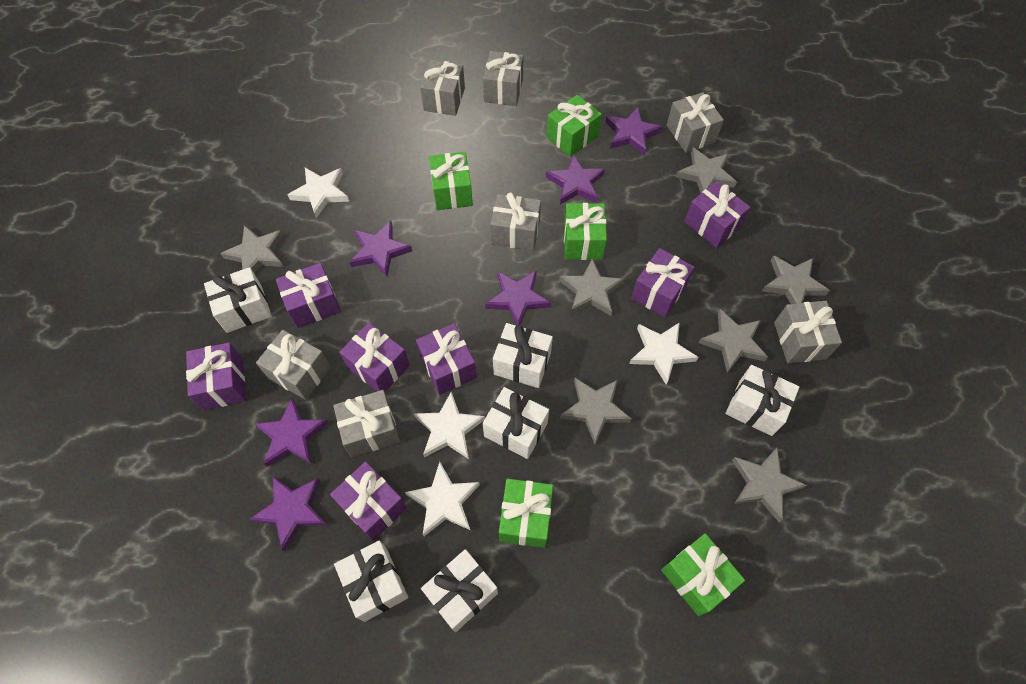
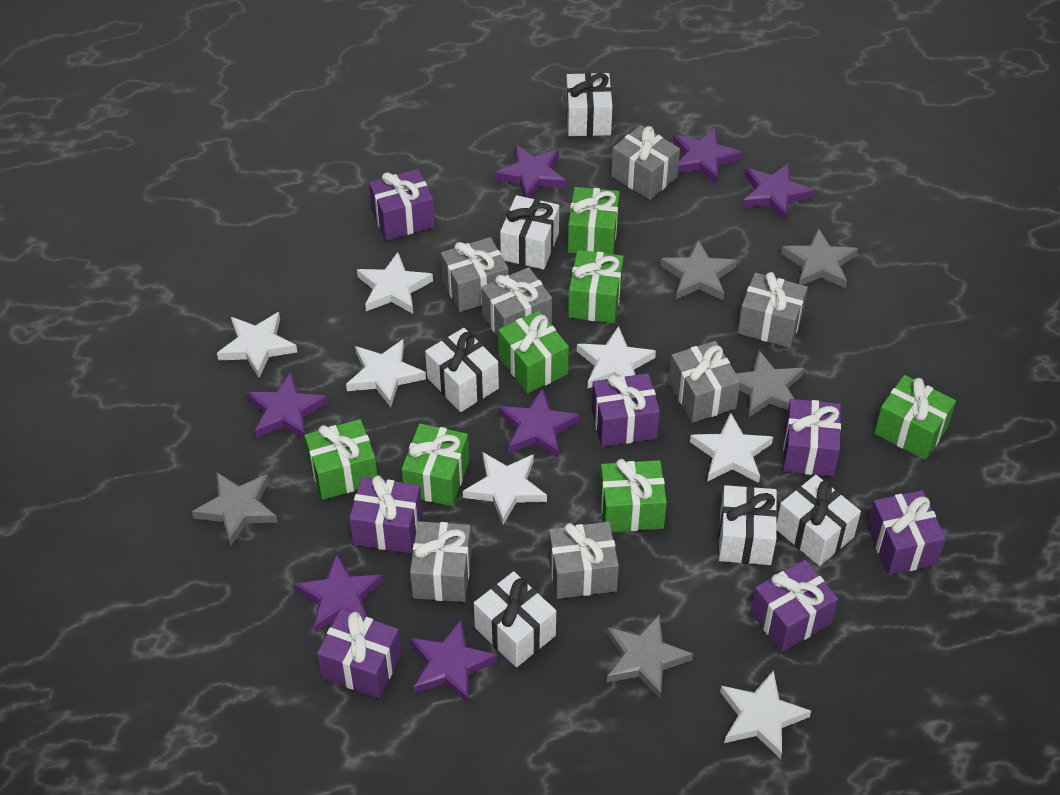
green gift: [429,152,473,210] [499,479,553,548] [547,95,602,157] [564,203,607,260] [661,533,745,616] = 5 -> [304,419,377,500] [402,423,469,506] [498,311,569,393] [568,187,620,254] [568,250,624,323] [600,459,667,532] [874,375,956,460] = 7
grey star: [220,225,284,273] [559,258,624,316] [560,378,632,444] [676,148,737,193] [698,309,768,373] [732,448,807,523] [762,255,830,304] = 7 -> [192,472,278,546] [607,614,693,699] [661,240,737,300] [736,350,804,418] [781,228,858,289] = 5
purple star: [250,476,327,551] [255,398,328,467] [349,221,412,277] [485,270,551,325] [546,154,605,205] [605,107,662,155] = 6 -> [247,372,328,439] [295,553,383,633] [410,619,498,704] [494,145,566,198] [499,388,580,458] [673,127,743,184] [743,163,815,221] = 7
white star: [288,168,349,218] [405,462,480,536] [414,392,485,459] [629,322,698,385] = 4 -> [217,312,297,378] [346,340,426,407] [357,252,433,314] [463,452,547,524] [577,326,656,388] [690,413,773,483] [720,670,811,759] = 7

